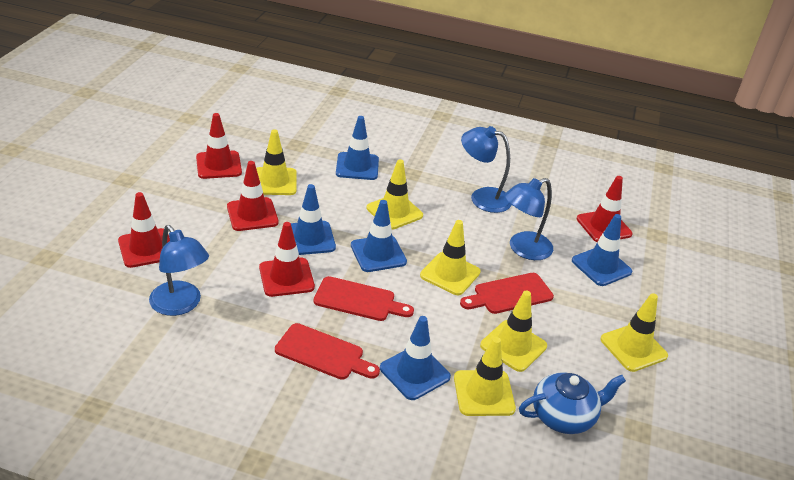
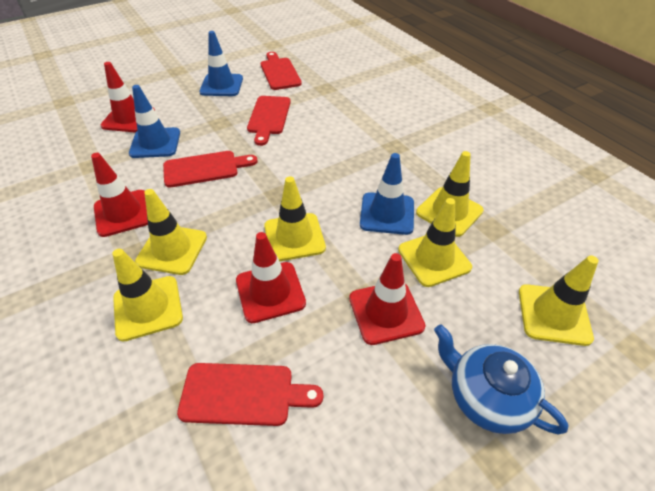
blue lamp: [149,225,209,316] [461,126,512,213] [504,178,553,260] = 3 -> none = 0
blue traffic cone: [291,184,336,255] [336,116,379,180] [351,200,407,272] [380,316,451,400] [572,214,632,286] = 5 -> [129,85,180,158] [199,31,243,96] [360,153,414,235] = 3
red cutting board: [275,323,380,380] [313,276,414,321] [460,273,554,314] = 3 -> [163,151,258,188] [177,363,323,426] [247,96,291,146] [261,52,302,90] = 4
red traffic cone: [118,192,170,268] [196,113,242,179] [227,161,278,231] [259,222,315,297] [577,176,632,242] = 5 -> [91,153,148,237] [101,62,155,132] [236,232,306,323] [349,253,425,345] = 4

